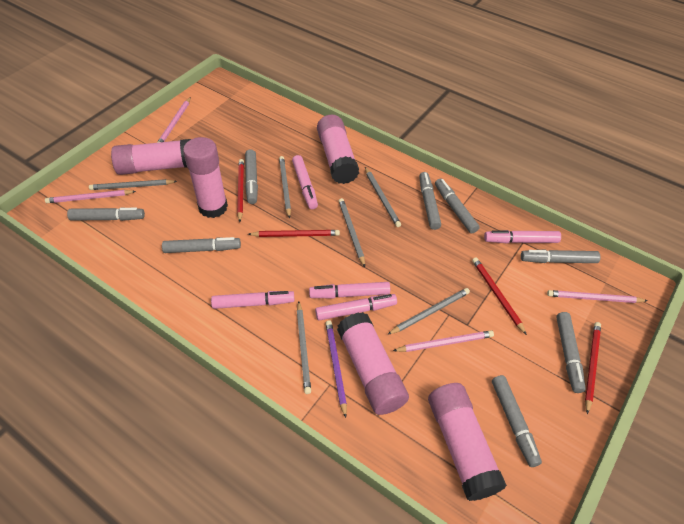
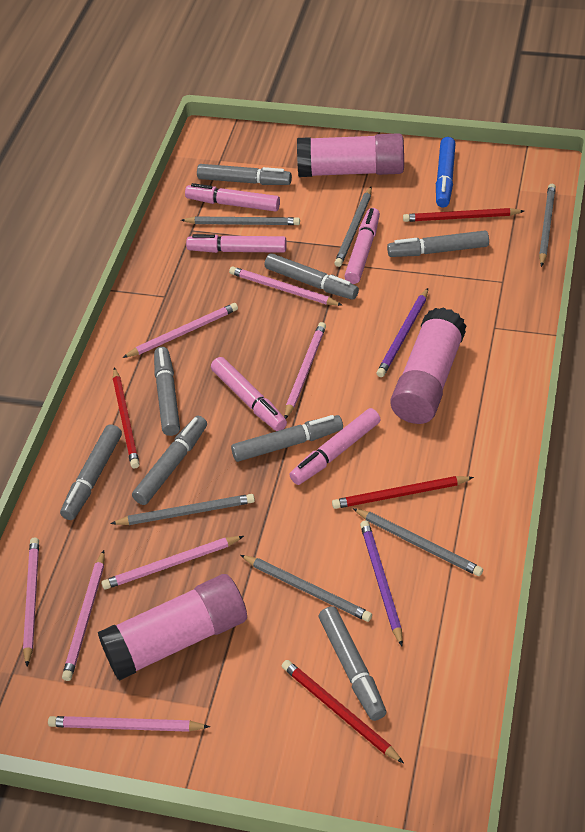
blue marker: none = 0 -> [436,137,456,208] = 1
pink glue stick: [111,139,191,175] [183,137,228,218] [317,115,359,184] [337,312,409,415] [428,383,507,501] = 5 -> [98,574,247,681] [297,133,404,177] [391,308,466,424] = 3
pink pencil: [45,190,136,203] [157,97,191,143] [393,330,494,352] [547,290,648,303] = 4 -> [23,538,39,666] [48,716,210,732] [62,550,105,681] [101,536,244,590] [122,303,238,358] [229,266,343,306] [285,322,326,419] = 7
purple pencil: [325,320,347,418] = 1 -> [360,521,403,646] [376,288,428,377] = 2

